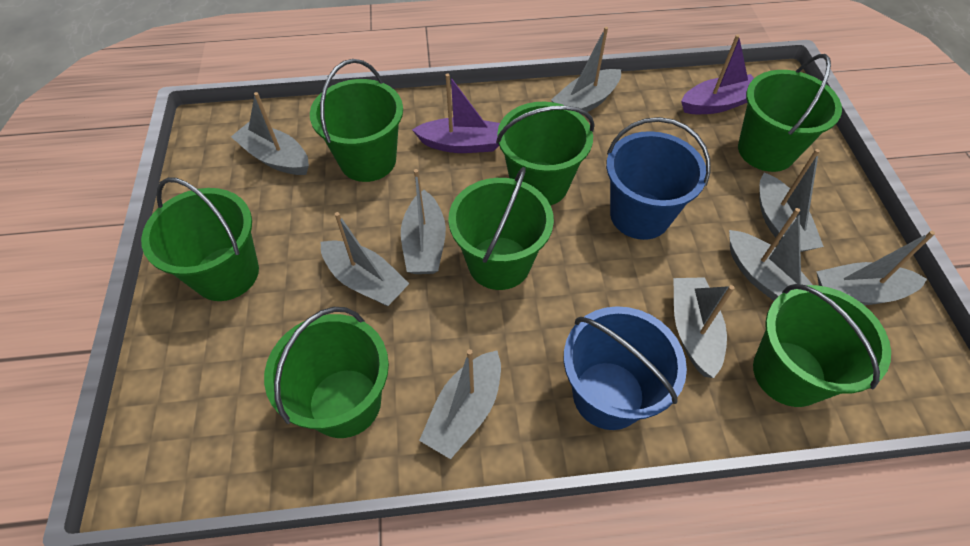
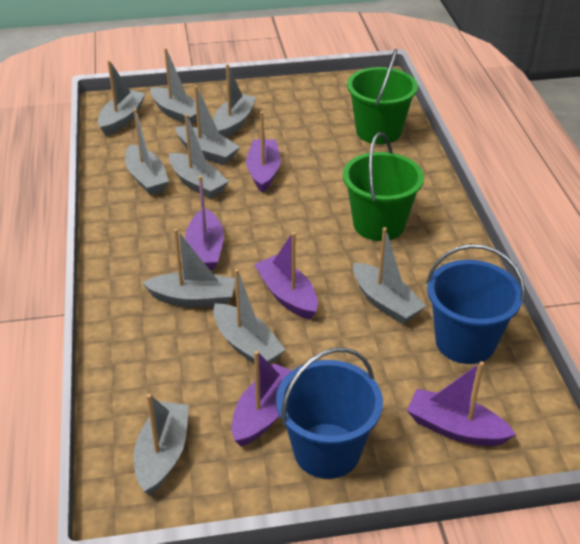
green bucket: [141,177,259,301] [264,307,389,438] [310,59,403,182] [448,167,554,290] [496,102,595,205] [738,54,842,172] [753,284,891,407] = 7 -> [343,132,424,241] [347,49,418,144] = 2
grey boat: [231,92,309,175] [321,212,409,307] [401,169,446,274] [419,349,501,459] [551,27,621,115] [673,277,735,378] [729,208,813,301] [759,149,824,252] [816,231,935,305] = 9 -> [98,60,146,136] [125,108,169,195] [134,394,189,495] [143,229,235,307] [150,48,197,124] [169,114,229,199] [175,86,240,165] [213,64,257,138] [213,269,286,364] [353,227,426,324] = 10
purple boat: [412,73,500,153] [681,34,754,114] = 2 -> [185,176,224,270] [231,351,292,447] [246,111,281,193] [254,232,318,320] [407,361,516,446] = 5

